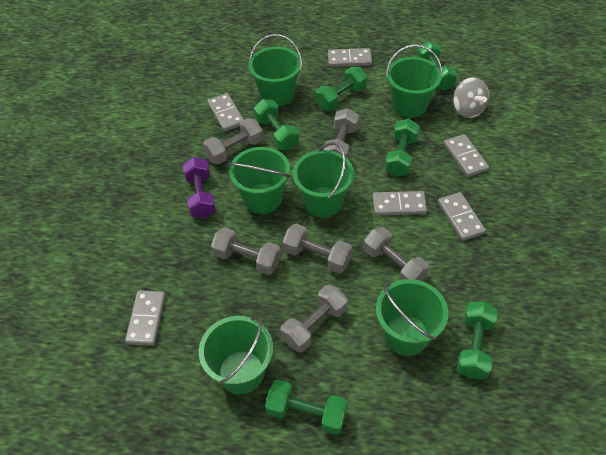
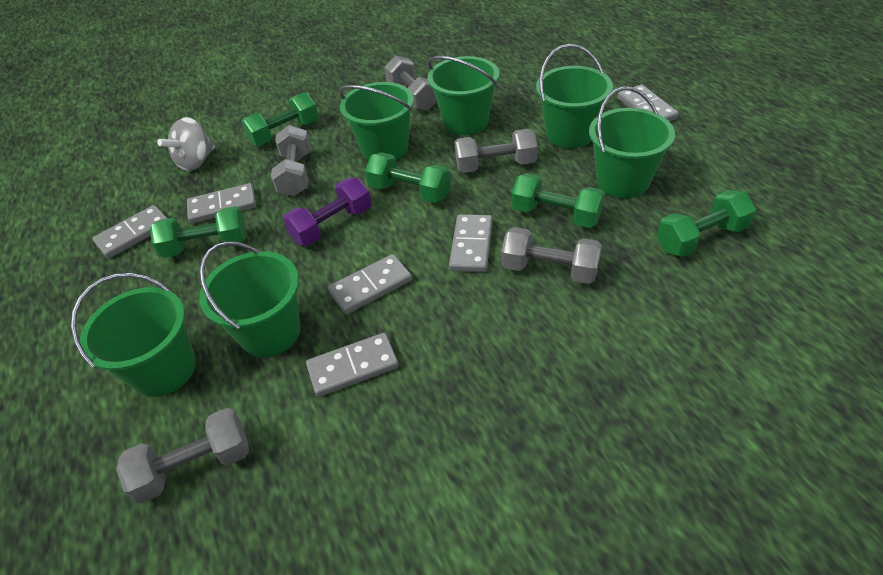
green dumbbell: [254,99,299,150] [265,380,348,435] [315,67,368,111] [385,119,420,176] [417,41,457,91] [457,301,498,379] = 6 -> [150,206,247,258] [241,92,319,146] [365,153,451,203] [511,173,605,228] [657,190,756,257] = 5
grey dumbbell: [203,118,263,165] [211,227,281,275] [280,285,348,353] [283,223,353,274] [323,108,359,159] [363,227,430,281] = 6 -> [116,408,249,503] [271,125,311,196] [384,55,437,111] [454,129,538,173] [501,227,602,284] = 5

